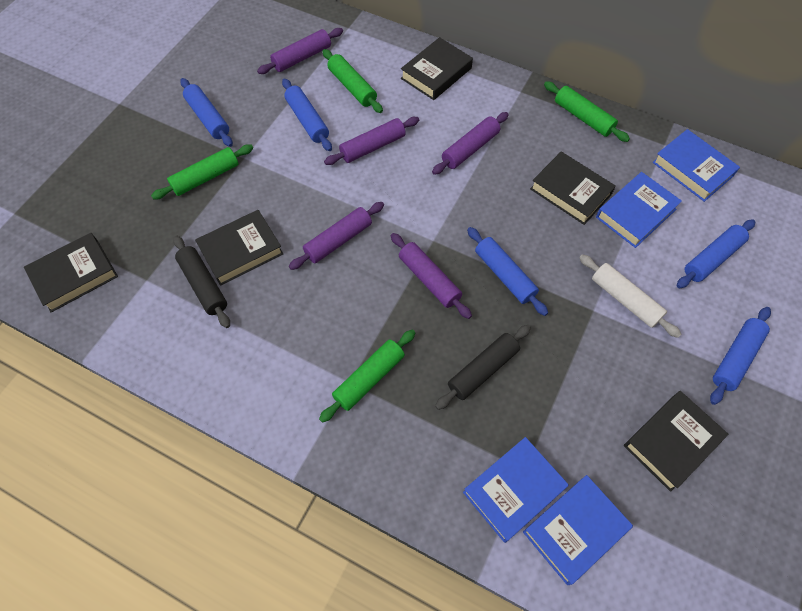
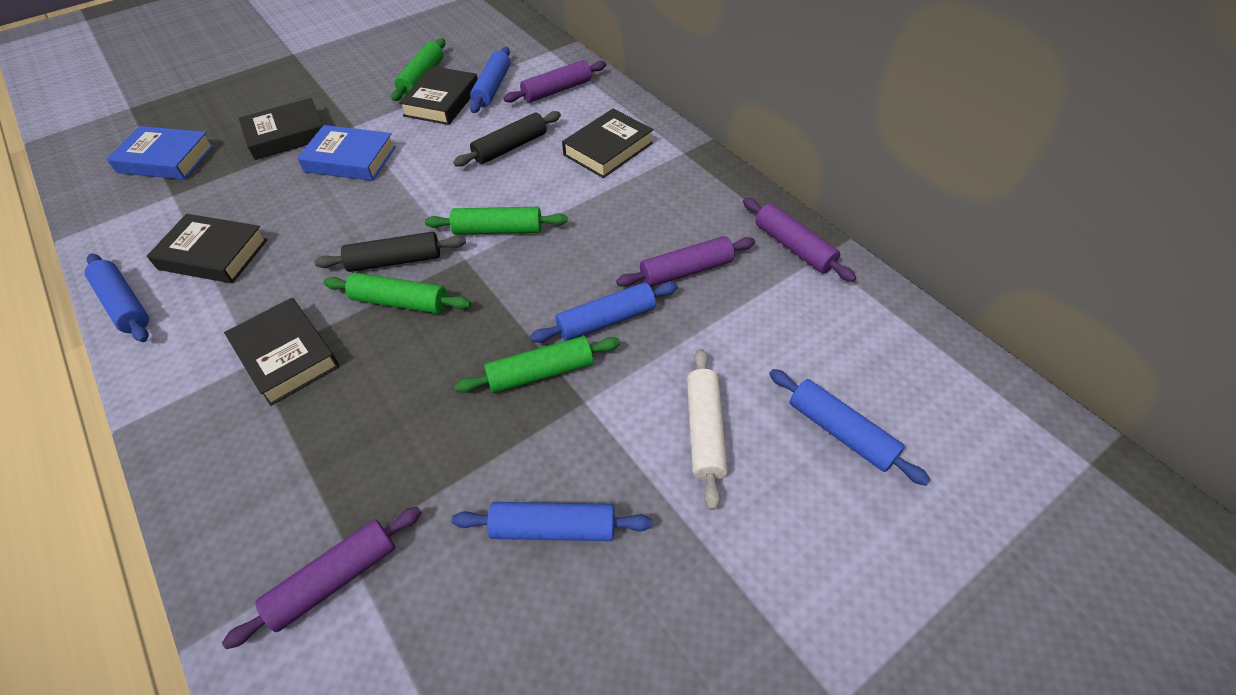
blue book: [463,437,569,543] [523,475,633,585] [596,172,682,248] [652,129,740,202] = 4 -> [107,126,214,180] [297,125,396,181] = 2
purple rolling pin: [257,28,343,74] [289,202,384,270] [324,117,419,165] [391,233,472,319] [432,112,509,175] = 5 -> [222,507,422,649] [504,60,606,103] [616,236,755,287] [743,198,856,282] = 4

